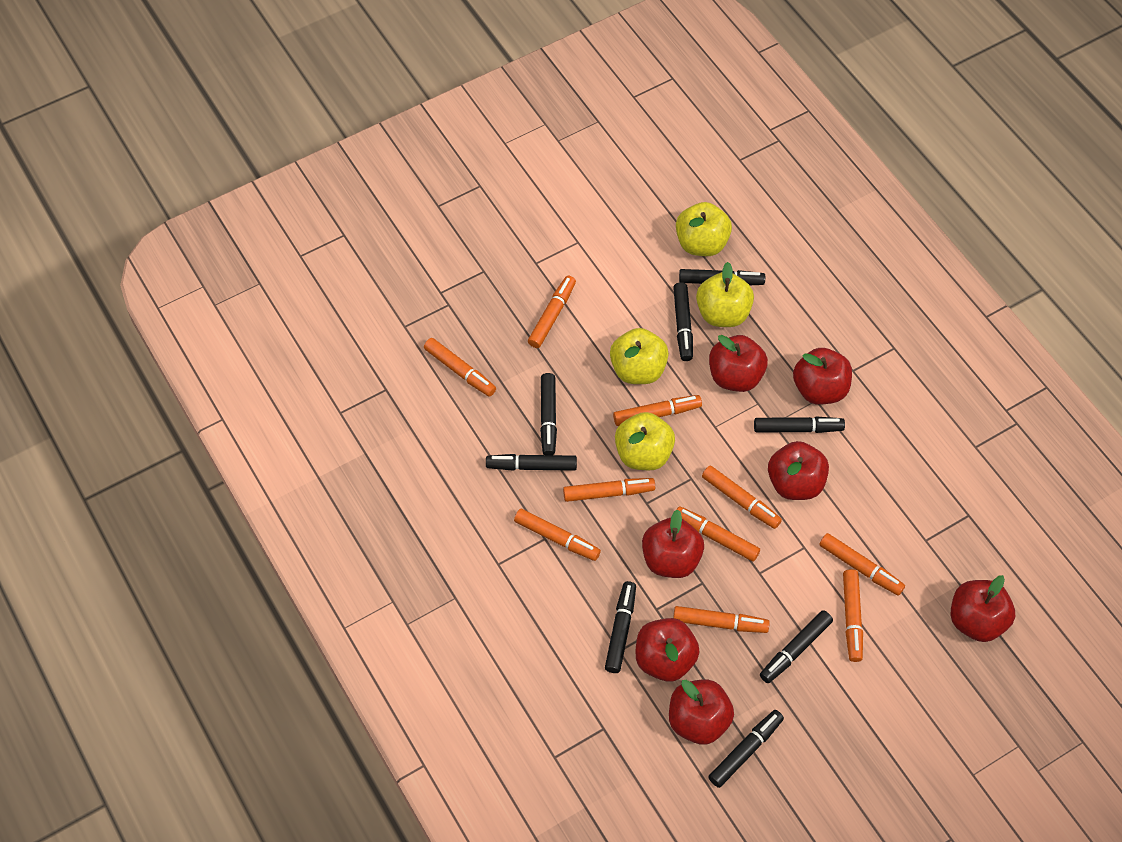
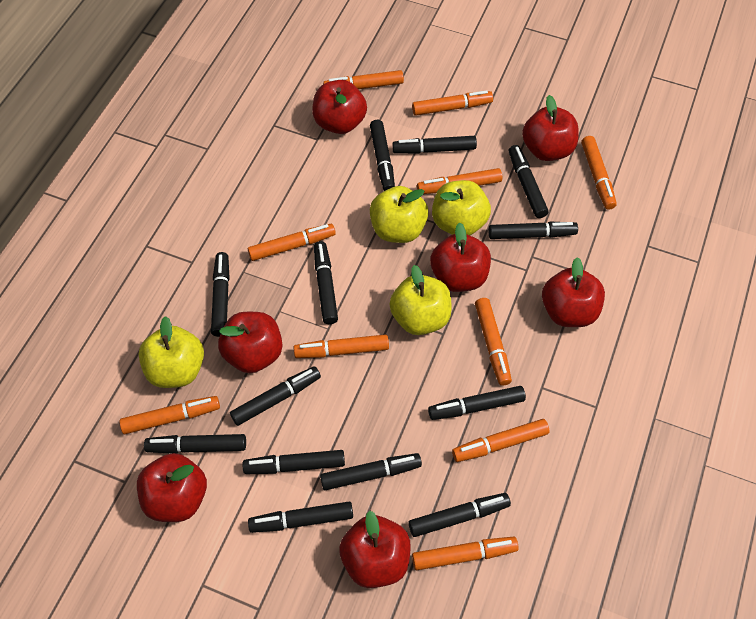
black marker: [486,454,577,471] [540,373,557,455] [605,581,636,673] [673,282,693,361] [679,269,765,285] [708,710,784,788] [754,416,845,433] [760,610,833,683] = 8 -> [144,434,246,454] [211,252,230,337] [230,366,321,426] [243,450,345,474] [248,502,353,533] [314,241,338,324] [320,453,422,490] [370,120,395,191] [392,136,477,154] [409,493,511,537] [428,386,526,420] [489,222,578,239] [509,145,549,218] = 13

